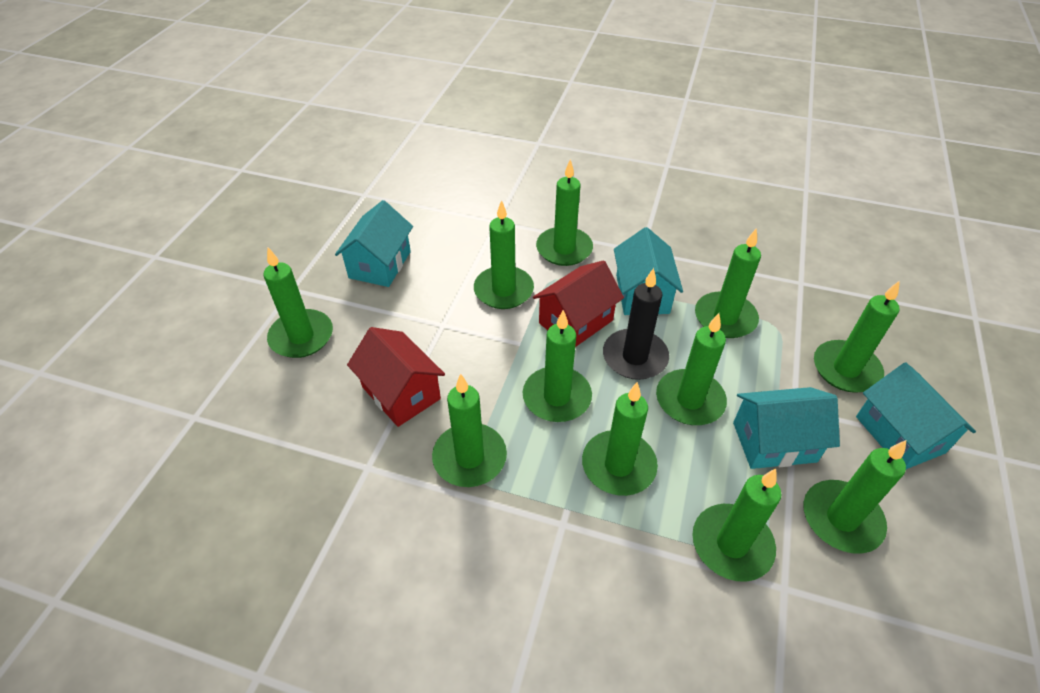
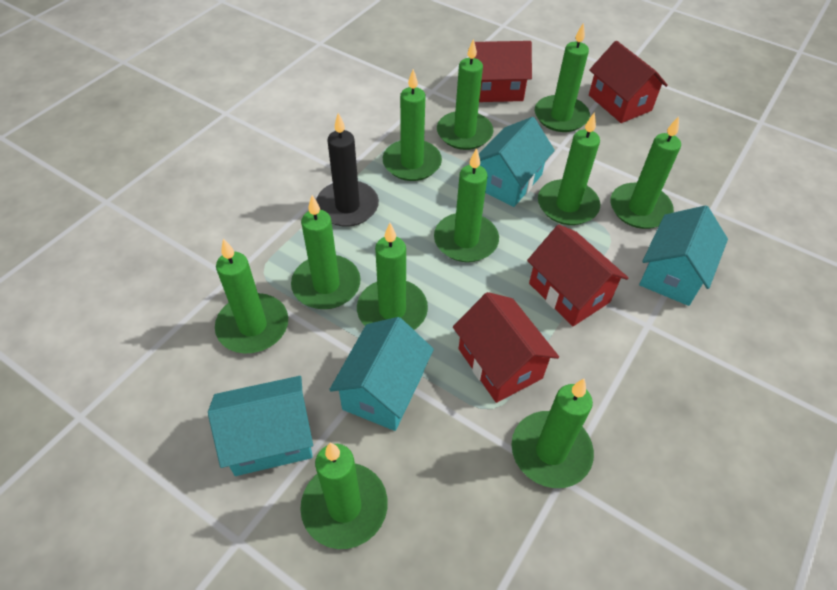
red house: [347,327,445,427] [533,260,624,347] = 2 -> [453,292,559,403] [468,41,532,102] [527,225,628,326] [589,41,668,123] = 4

